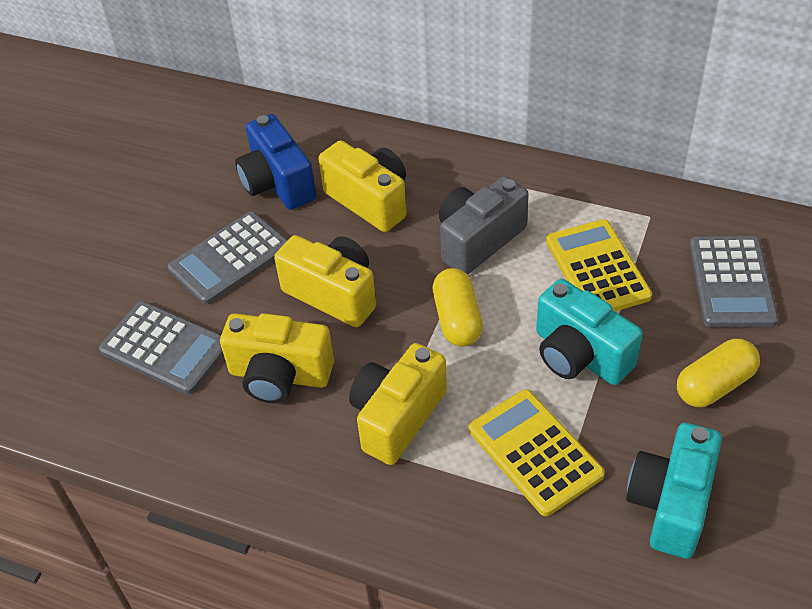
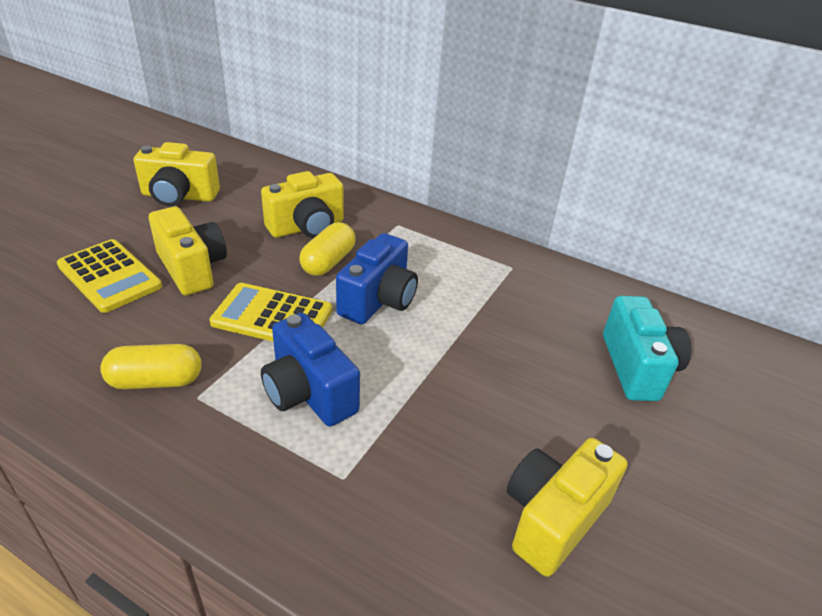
blue camera: [235,114,316,210] = 1 -> [261,313,360,427] [336,233,418,324] = 2
grey calculator: [99,301,224,394] [168,212,288,305] [689,236,778,327] = 3 -> none = 0
grey camera: [439,176,529,275] = 1 -> none = 0
turquoise camera: [536,279,643,385] [626,423,722,559] = 2 -> [603,296,692,401] = 1

